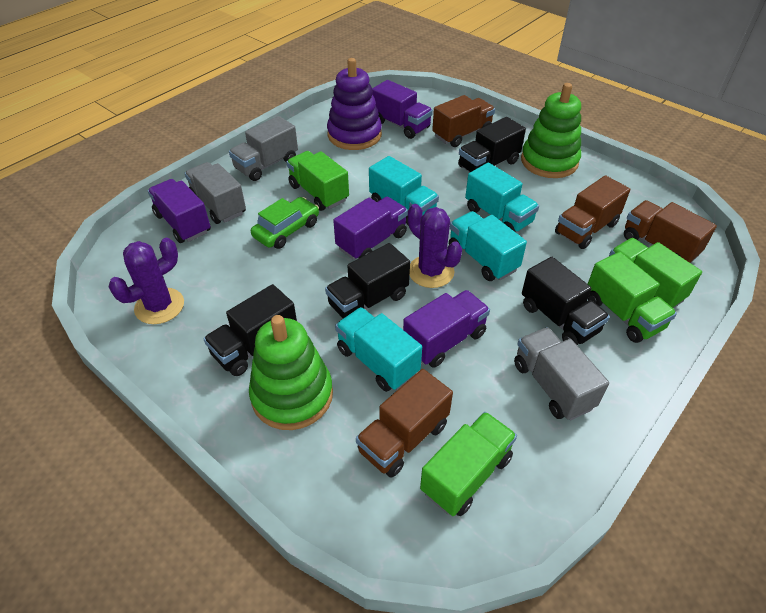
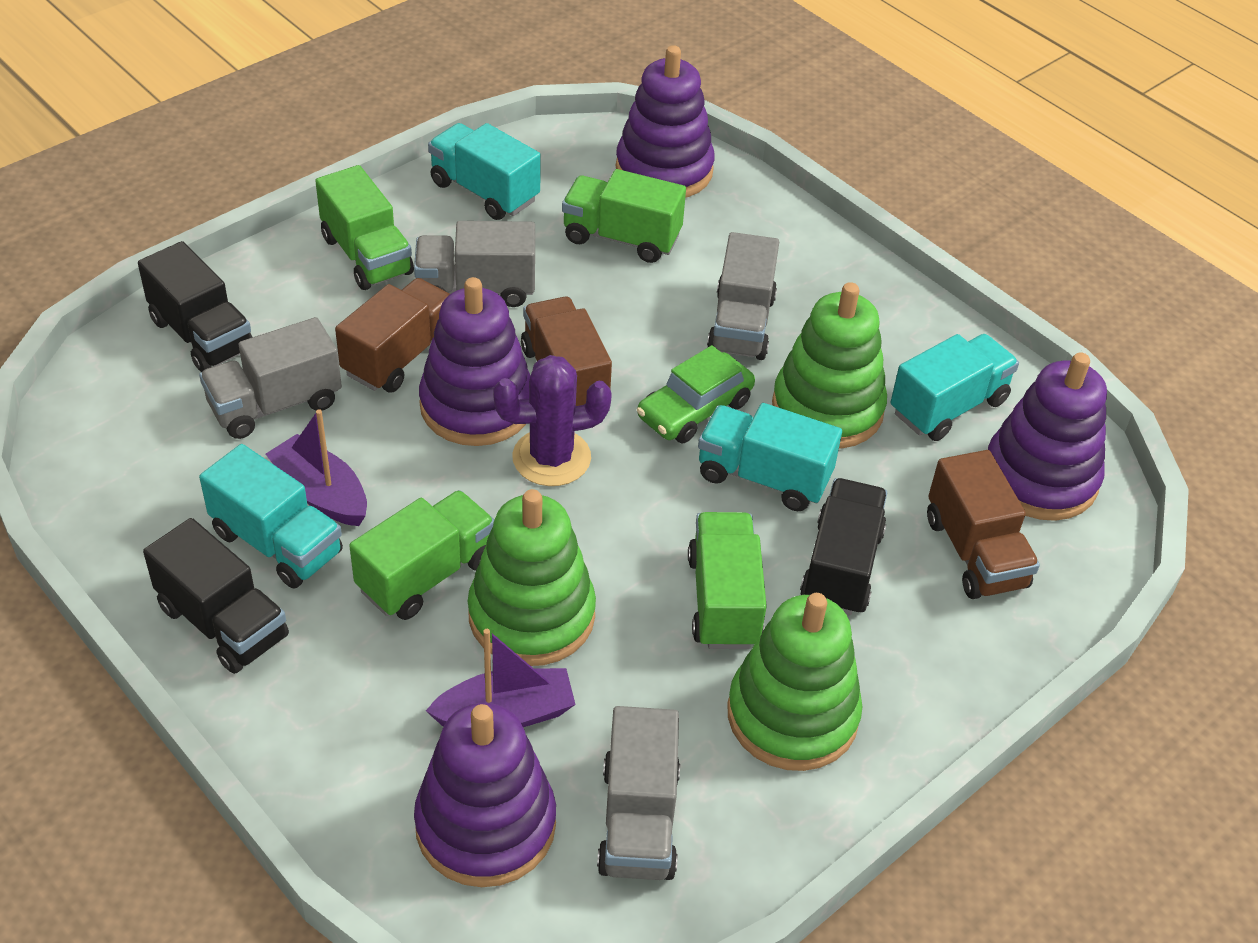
black truck: [203,284,297,376] [325,243,410,318] [458,117,526,172] [522,257,610,345] = 4 -> [138,241,252,372] [143,518,289,674] [800,478,887,616] = 3
brown truck: [356,369,453,478] [432,95,495,147] [555,175,630,249] [624,200,717,263] = 4 -> [335,278,450,393] [521,297,612,406] [927,450,1040,599] = 3
green stacking toy: [249,315,333,430] [521,83,581,178] = 2 -> [468,489,596,666] [728,593,863,771] [772,282,887,449] = 3
grey truck: [185,162,246,224] [229,116,298,181] [514,327,609,420] = 3 -> [199,317,342,439] [414,221,535,307] [597,706,680,880] [707,232,779,360] = 4
purple boat: none = 0 -> [266,410,367,526] [426,629,576,727] = 2
purple cactus: [109,238,184,324] [408,204,462,288] = 2 -> [493,355,612,486] = 1
purple stacking toy: [327,58,382,150] = 1 -> [414,703,556,887] [419,277,530,446] [616,45,715,198] [988,353,1107,521] = 4
purple truck: [148,179,211,243] [333,197,408,260] [372,80,433,139] [403,290,490,368] = 4 -> none = 0

